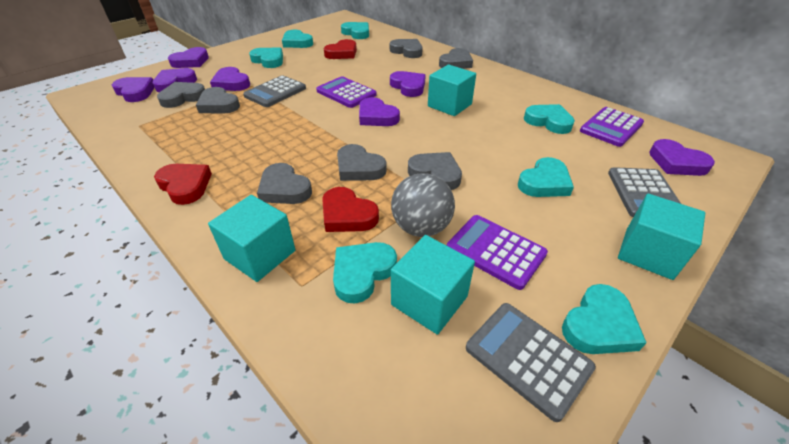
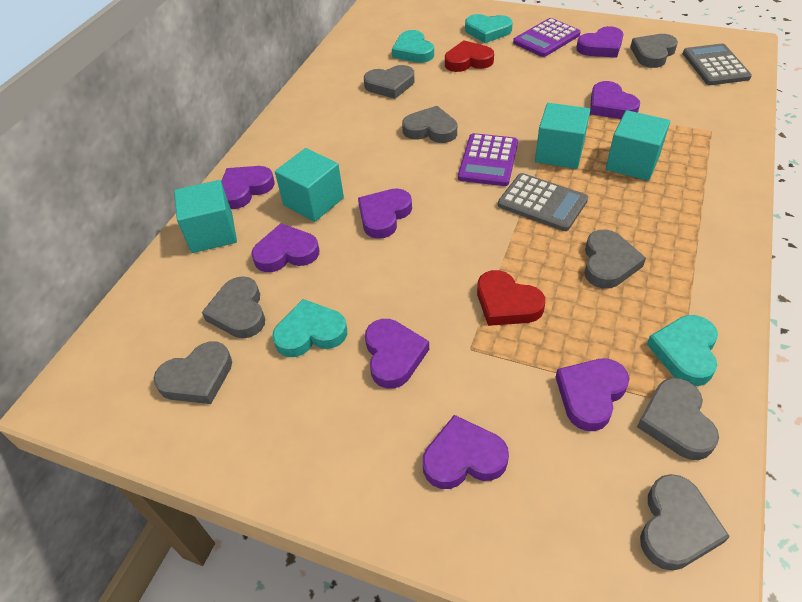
grey ball: [391,173,455,237] = 1 -> none = 0
grey calculator: [243,75,306,107] [466,303,596,422] [608,167,681,217] = 3 -> [498,173,588,231] [683,43,752,85] = 2
grey heart: [157,82,205,108] [196,87,240,113] [257,163,312,204] [337,144,387,181] [390,39,423,58] [408,152,462,190] [439,48,473,69] = 7 -> [153,341,232,404] [202,276,265,338] [364,65,415,99] [402,106,457,143] [585,230,646,289] [630,34,678,68] [637,378,719,460] [640,474,730,571] = 8
purple calculator: [316,76,377,108] [447,215,548,290] [580,107,644,147] = 3 -> [458,133,518,186] [513,18,581,57] = 2
purple heart: [112,77,155,102] [153,68,197,92] [168,47,209,68] [210,67,250,91] [359,97,400,126] [390,71,426,97] [649,139,715,176] = 7 -> [221,166,275,209] [251,223,319,272] [358,189,412,239] [365,319,429,389] [423,415,509,489] [556,359,629,431] [576,26,623,58] [590,81,640,119] = 8
red heart: [154,164,212,205] [322,187,379,232] [324,39,357,59] = 3 -> [445,40,494,72] [477,270,545,326] = 2
turquoise heart: [249,48,283,68] [282,30,313,48] [333,242,397,304] [341,22,369,39] [518,157,574,197] [524,104,575,134] [562,284,647,354] = 7 -> [272,299,347,357] [392,30,434,63] [465,14,513,43] [647,315,718,386] = 4

